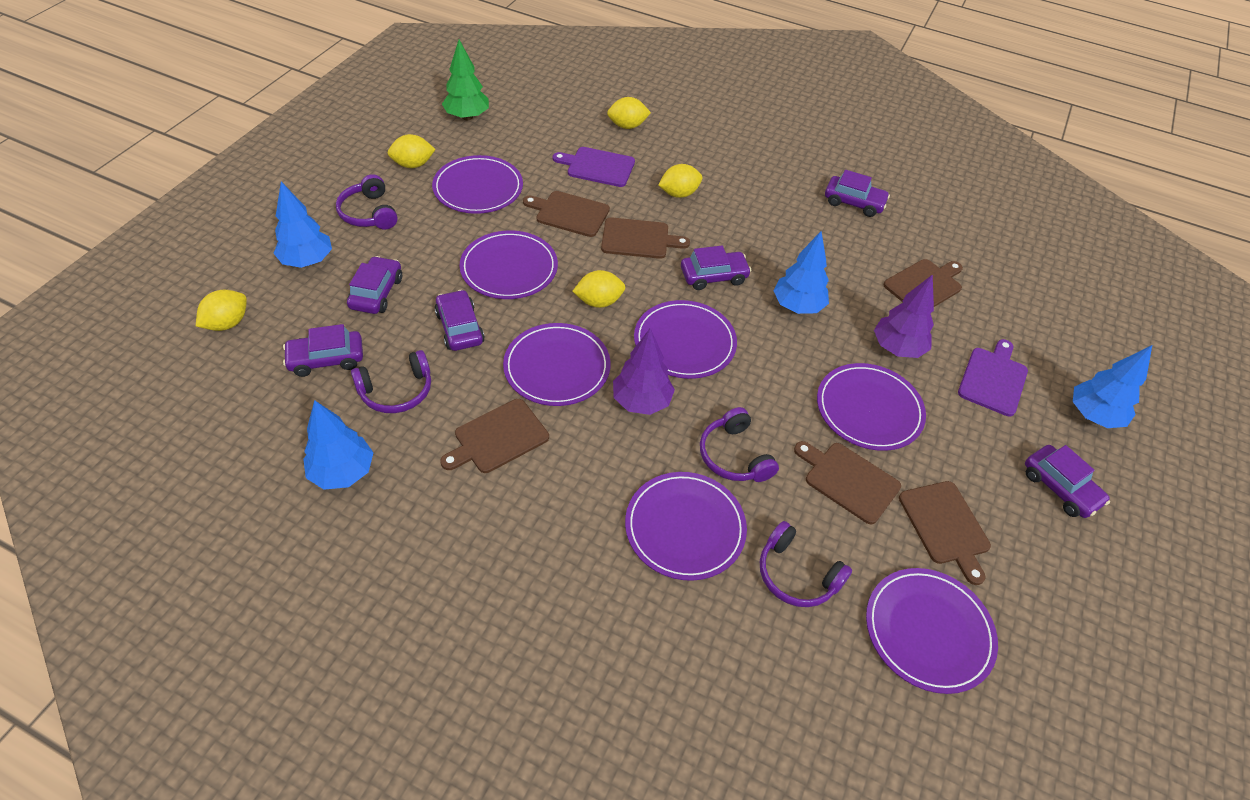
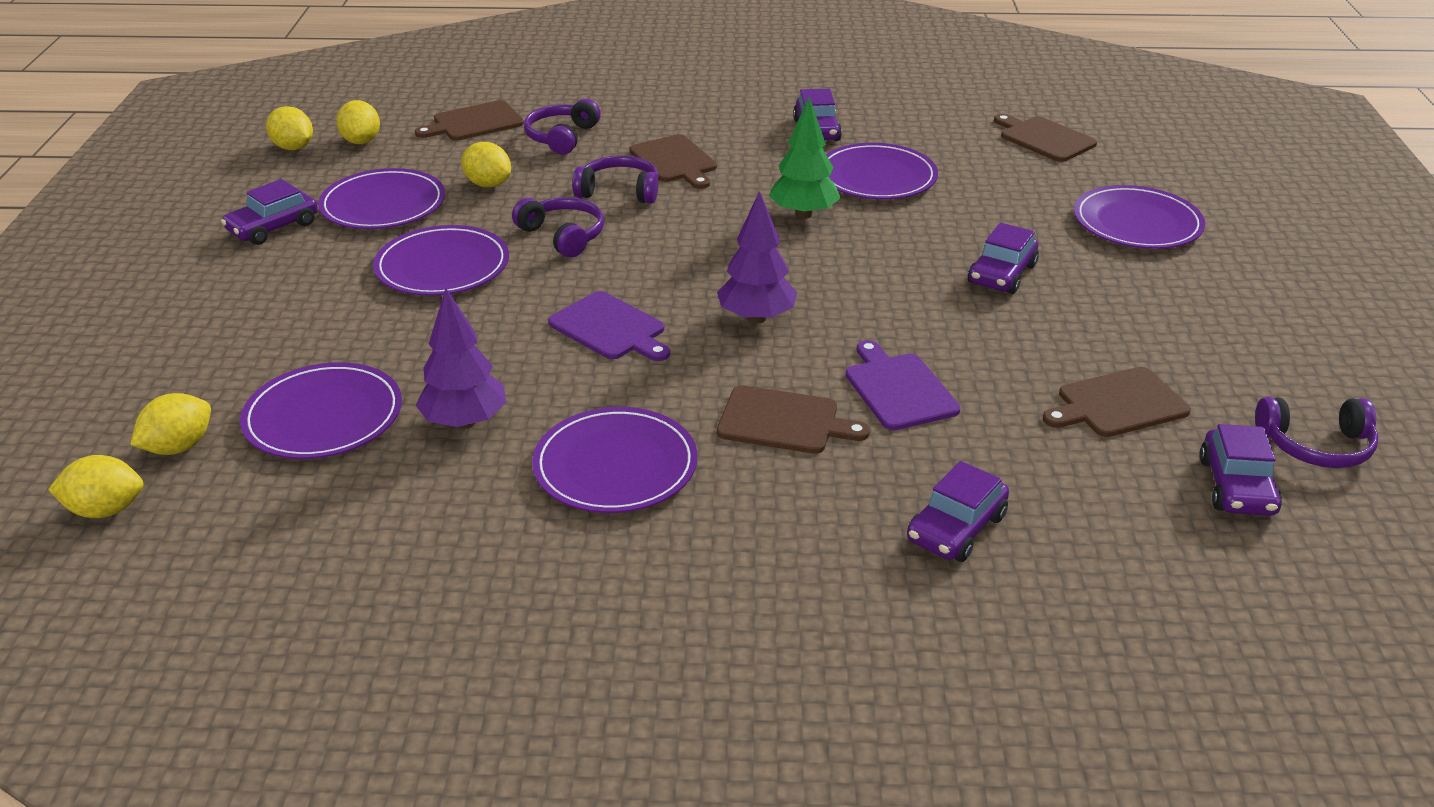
blue tree: [273,182,332,268] [303,400,374,490] [773,232,829,314] [1073,345,1152,428] = 4 -> none = 0
brown cutting board: [440,399,549,473] [523,191,610,237] [601,217,690,259] [794,441,901,525] [884,259,963,307] [899,481,991,585] = 6 -> [415,100,524,141] [629,134,717,189] [717,385,870,454] [994,114,1097,162] [1043,367,1191,437] = 5
purple car: [283,324,363,377] [347,256,402,314] [435,290,485,351] [681,246,751,290] [825,170,890,217] [1025,445,1110,518] = 6 -> [221,179,318,245] [793,89,842,141] [907,461,1009,562] [968,223,1039,294] [1199,424,1282,516] = 5
purple plate: [432,155,523,214] [459,231,558,299] [503,323,611,406] [625,472,747,581] [634,300,737,379] [817,363,926,451] [866,568,998,694] = 7 -> [240,362,402,459] [318,168,445,229] [373,225,509,296] [532,407,697,513] [826,143,938,199] [1074,185,1205,249] = 6

